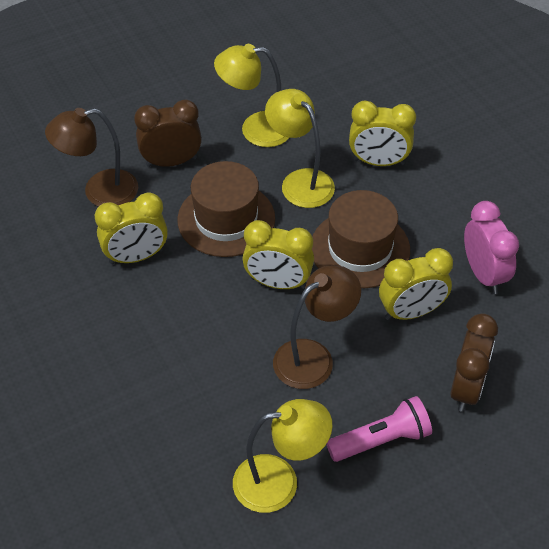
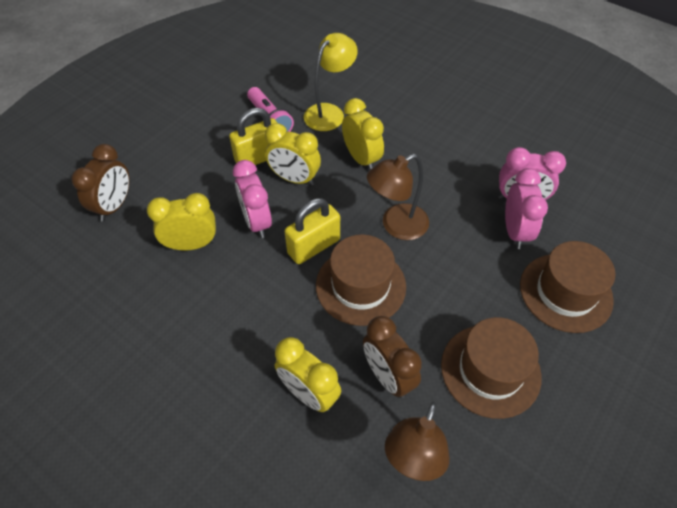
brown hat: [177,161,275,257] [312,190,410,288] = 2 -> [316,235,406,326] [441,317,542,419] [520,241,615,333] = 3
pink clock: [464,201,519,294] = 1 -> [233,160,272,238] [498,147,566,200] [505,168,548,249] = 3
yellow lamp: [214,44,289,147] [233,399,333,513] [265,89,335,208] = 3 -> [304,33,358,131] = 1
yellow padlock: none = 0 -> [229,108,277,165] [284,198,340,264] = 2

